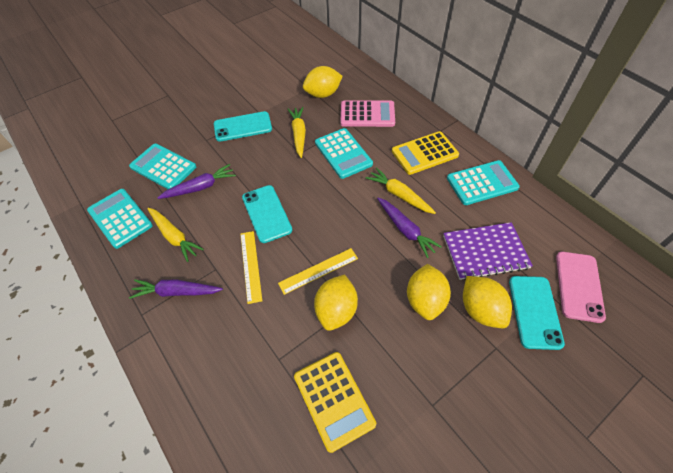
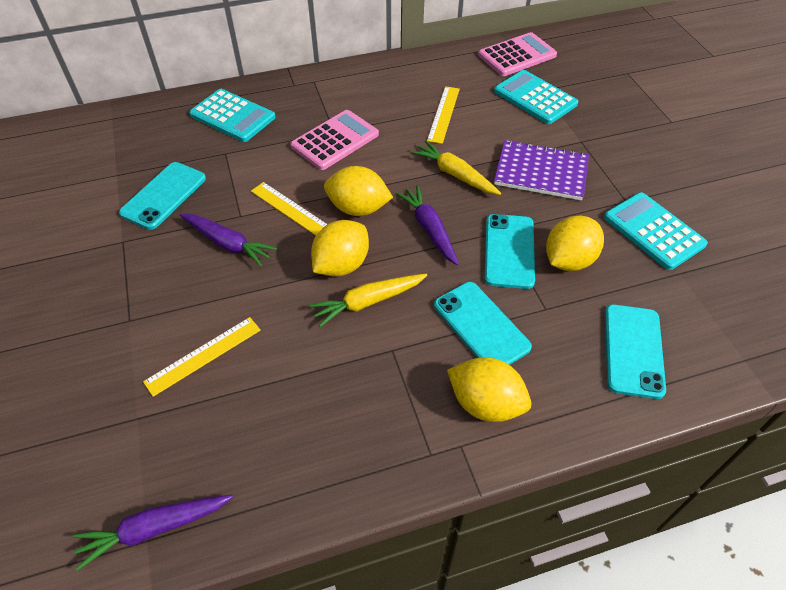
pink calculator: [340,100,395,127] = 1 -> [291,110,379,170] [478,32,557,76] = 2
pink phone: [556,252,606,323] = 1 -> none = 0
turquoise calculator: [87,189,153,249] [129,144,196,189] [315,128,373,179] [447,160,520,205] = 4 -> [189,89,276,142] [494,70,578,124] [604,192,708,270] = 3
turquoise phone: [214,111,272,142] [242,185,292,243] [509,276,565,350] = 3 -> [119,162,206,230] [434,282,532,365] [485,214,535,289] [605,304,666,399] = 4
yellow calculator: [294,352,376,453] [392,131,459,175] = 2 -> none = 0
yellow carrot: [147,208,204,262] [288,107,306,158] [365,167,436,214] = 3 -> [309,274,427,327] [411,140,501,195] = 2
yellow ruler: [240,231,262,304] [278,248,358,295] = 2 -> [143,317,261,397] [251,182,327,235] [427,86,460,144] = 3

